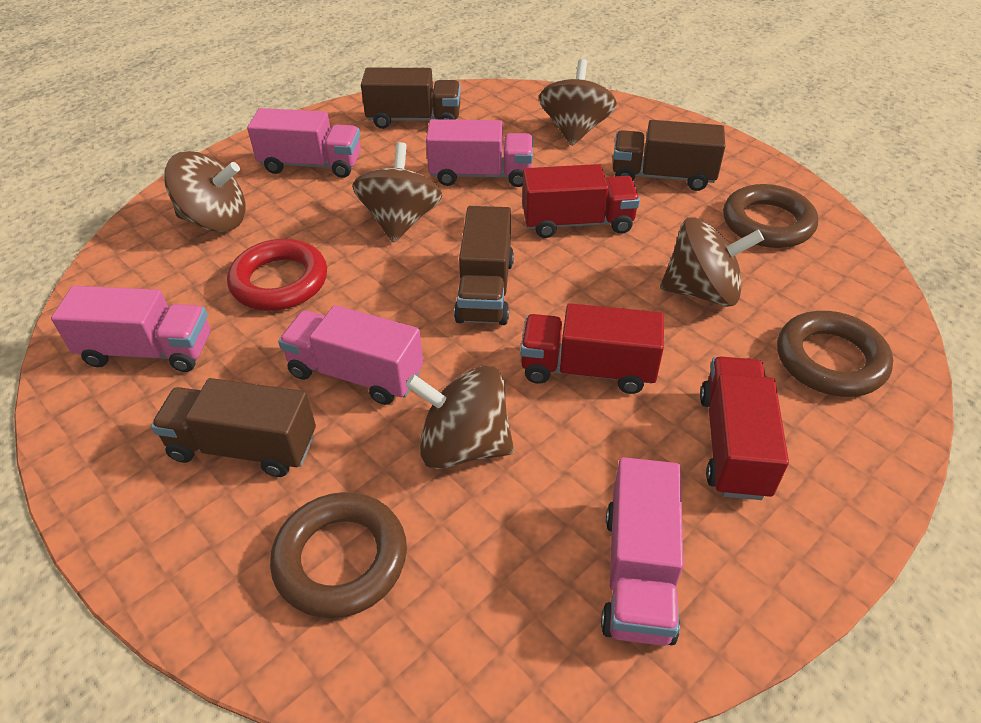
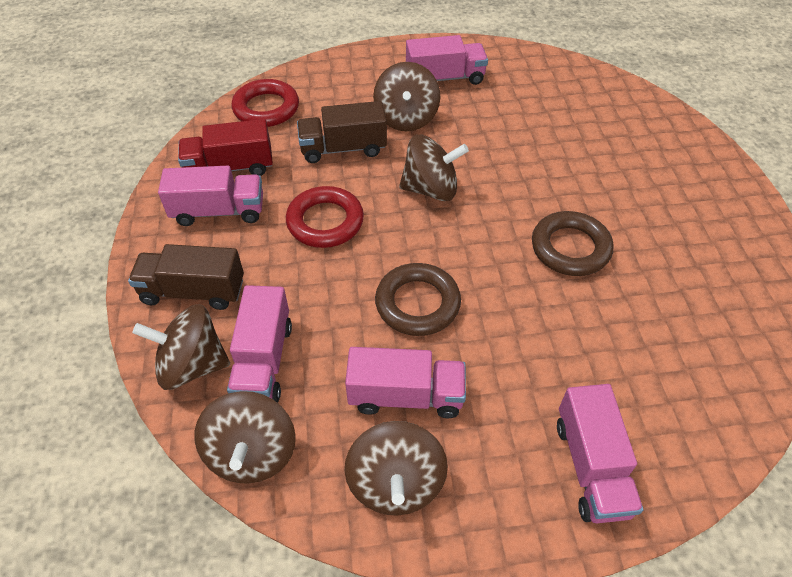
brown ring: [270,492,407,618] [723,184,818,248] [777,311,893,397] = 3 -> [375,263,461,336] [532,211,613,276] = 2
brown truck: [151,378,316,477] [361,67,461,129] [454,206,514,325] [613,120,725,191] = 4 -> [128,244,244,310] [297,101,387,163] = 2
red ring: [227,239,327,311] = 1 -> [232,79,299,127] [286,186,364,248] = 2
red truck: [520,303,664,394] [522,164,640,238] [700,356,789,500] = 3 -> [178,119,273,176] = 1

